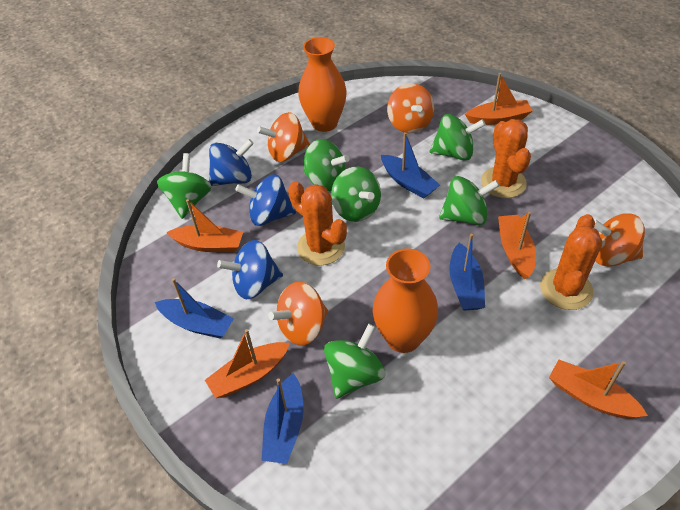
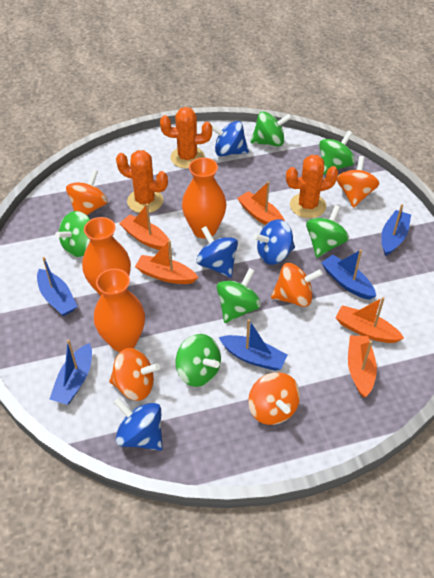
blue boat: [155,278,234,339] [261,373,304,464] [381,132,440,199] [449,234,485,311] = 4 -> [37,257,78,316] [50,340,92,405] [219,319,288,371] [321,249,376,300] [381,204,411,256] = 5
blue spinning top: [209,139,254,186] [217,240,283,299] [235,174,296,226] = 3 -> [114,398,163,451] [196,226,238,278] [211,121,249,157] [253,219,295,265] = 4
orange spinning top: [257,112,310,162] [268,282,328,345] [387,83,434,133] [594,213,645,267] = 4 -> [66,170,108,215] [109,348,160,401] [248,372,300,425] [271,263,323,307] [337,156,379,208] = 5
orange vase: [298,37,347,132] [373,249,438,353] = 2 -> [82,217,131,296] [94,268,145,352] [182,158,226,239] = 3

